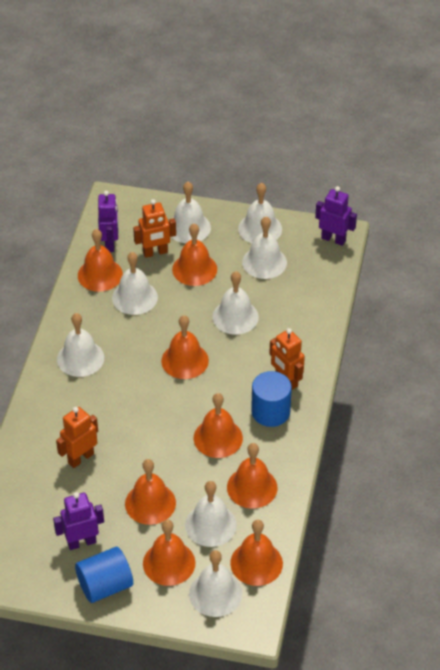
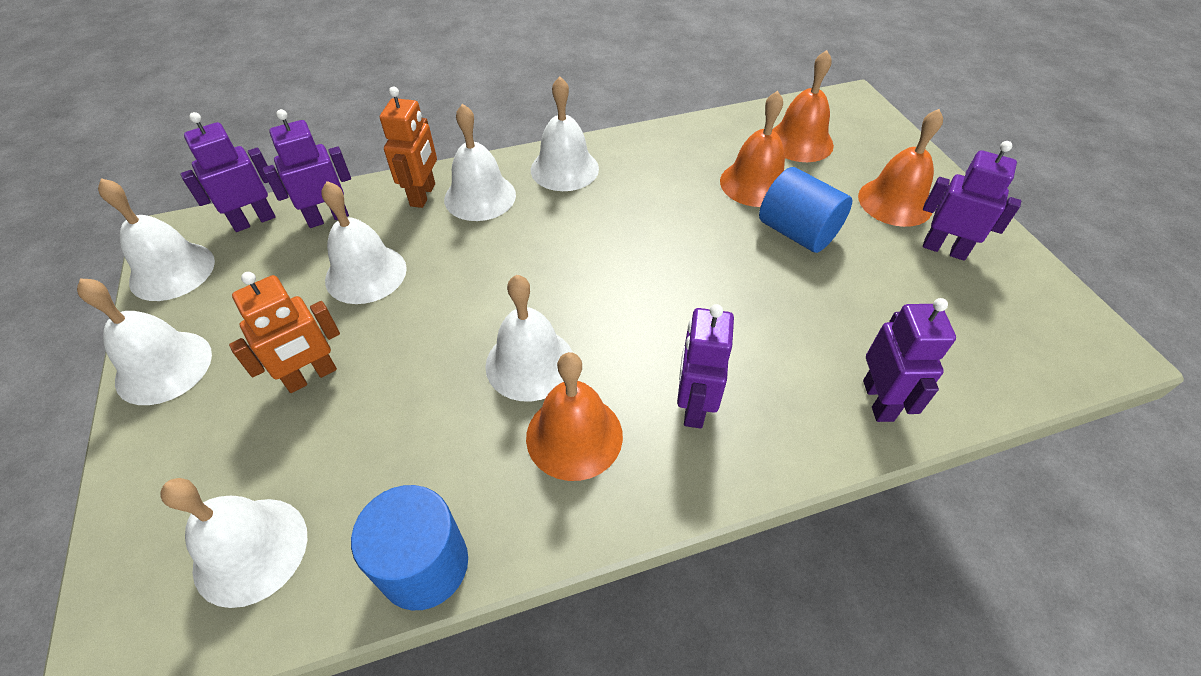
orange bell: [78,229,123,292] [125,459,176,525] [143,520,195,586] [161,315,209,379] [172,223,217,286] [194,393,243,458] [227,443,278,509] [230,520,283,586] = 8 -> [526,352,623,481] [720,91,785,207] [772,50,834,162] [858,109,943,227] = 4
orange robot: [56,407,98,468] [133,199,176,258] [269,328,305,390] = 3 -> [229,272,340,393] [380,87,437,208] = 2
purple robot: [53,492,104,550] [98,191,119,252] [315,186,357,246] = 3 -> [181,112,276,232] [262,109,351,228] [677,304,734,429] [863,298,956,422] [923,141,1021,261] = 5
white bell: [57,313,104,377] [112,252,158,315] [171,182,211,243] [185,481,237,547] [189,550,242,617] [212,271,259,335] [238,183,282,243] [242,217,287,279] = 8 -> [77,278,212,405] [98,178,215,301] [160,478,307,608] [321,181,407,304] [444,104,516,221] [485,275,573,401] [531,77,599,191] = 7

